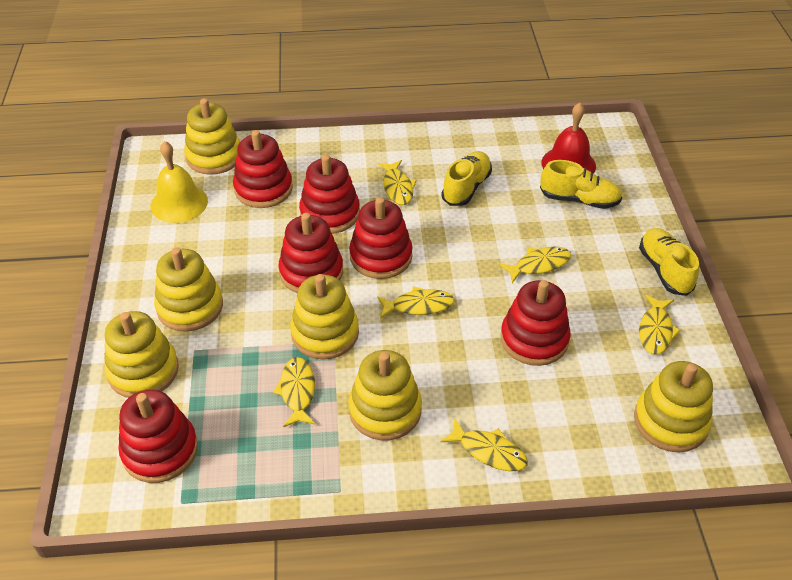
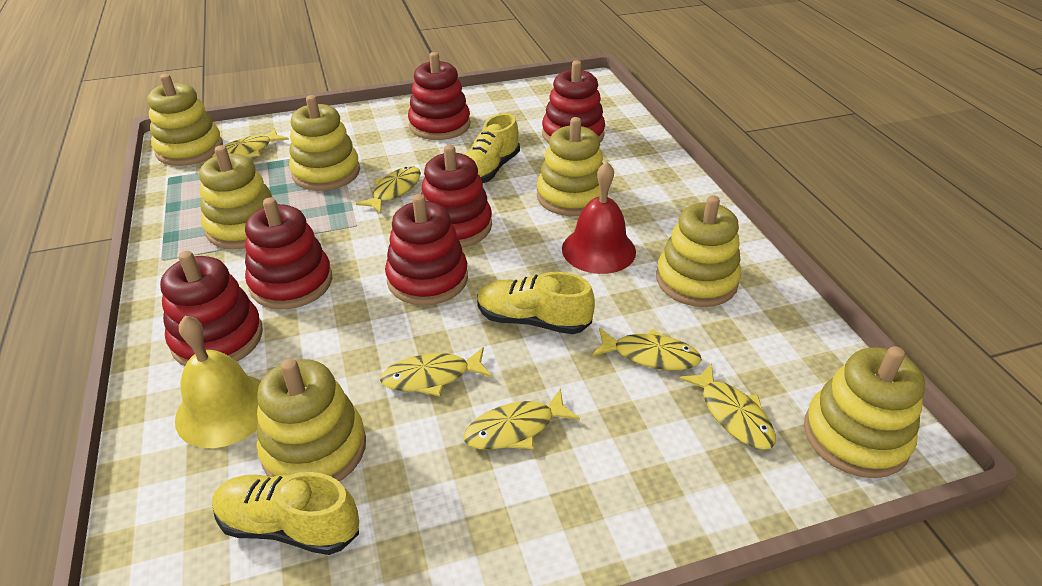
yellow stacking toy: [104,311,179,398] [154,247,223,332] [184,98,240,175] [290,274,359,359] [348,350,422,440] [634,361,713,453] = 6 -> [147,74,223,166] [199,145,278,249] [257,359,366,481] [289,95,360,191] [537,117,603,216] [656,195,741,307] [804,346,925,478] = 7

